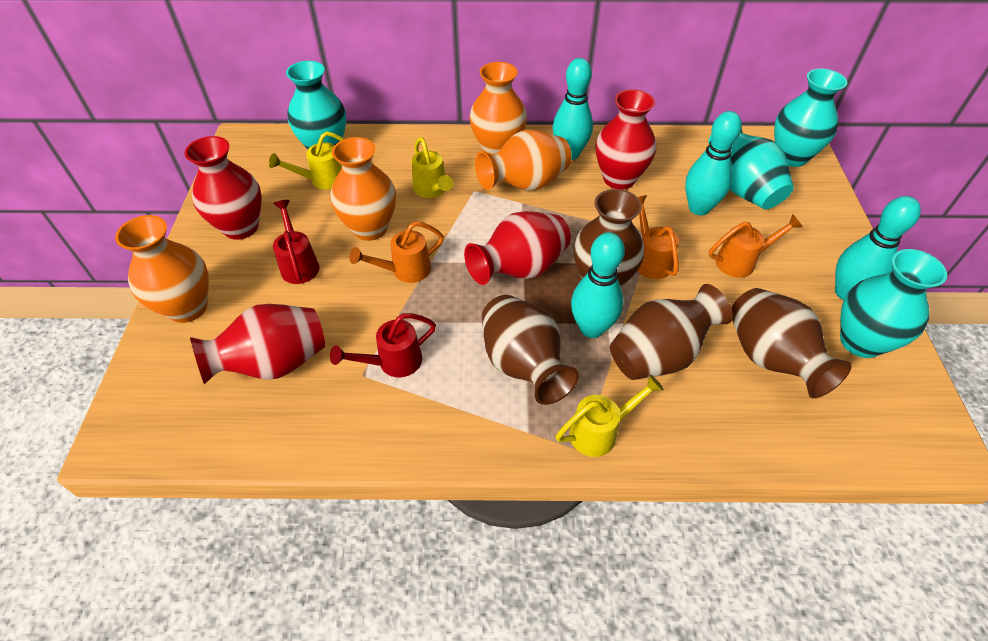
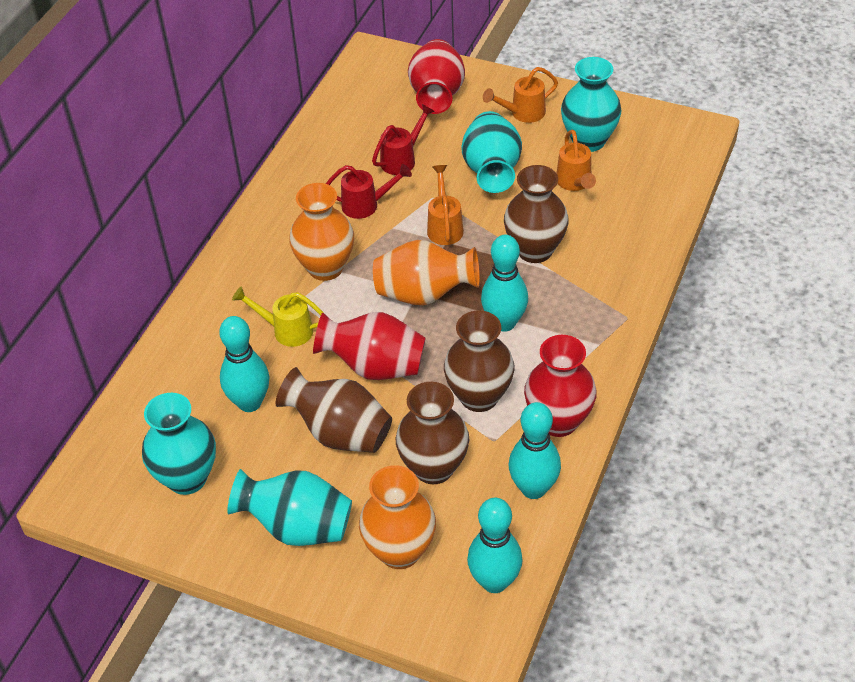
orange vase: [115,215,209,323] [331,137,396,241] [470,62,527,155] [475,130,572,191] = 4 -> [289,183,354,281] [359,465,436,569] [373,240,480,305] = 3
red vase: [185,136,262,240] [190,304,325,384] [464,211,571,285] [595,89,656,190] = 4 -> [313,312,426,380] [408,39,465,114] [524,335,597,437] = 3
yellow watering can: [269,131,344,190] [411,137,453,198] [556,374,664,457] = 3 -> [232,287,324,347] = 1

